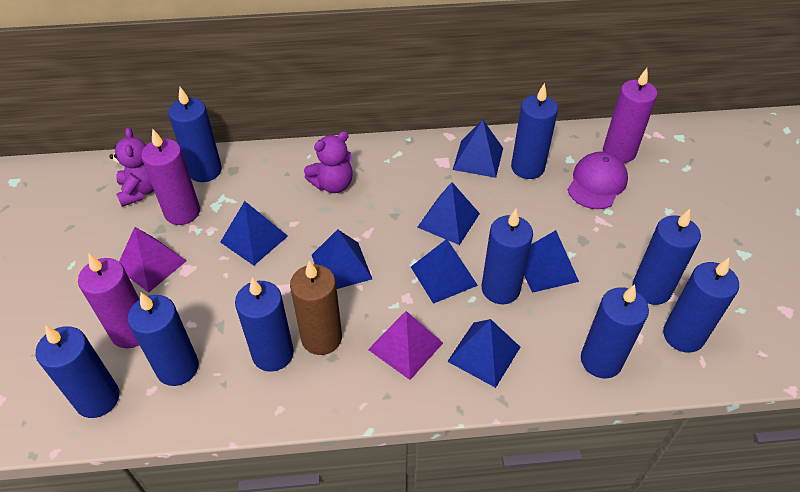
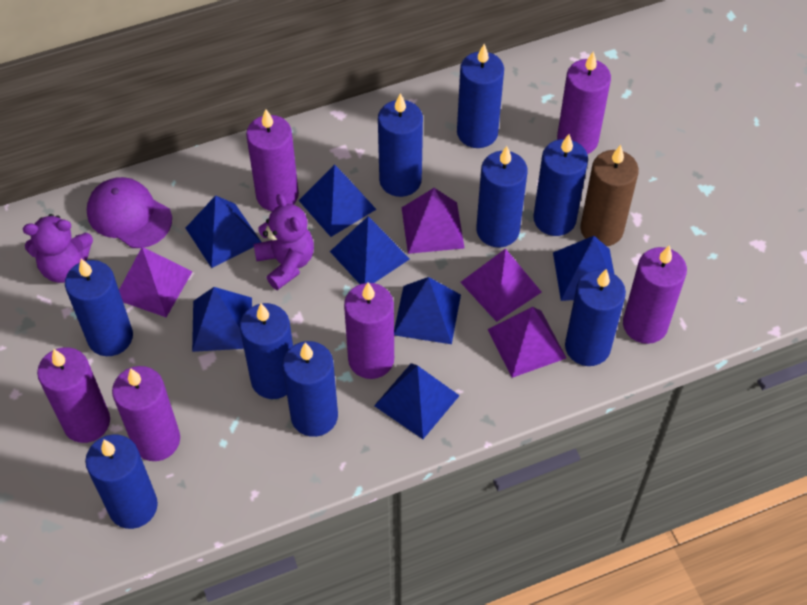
purple candle: [78,254,140,348] [141,129,200,225] [603,68,658,163] = 3 -> [37,347,110,443] [112,366,180,461] [246,109,299,211] [344,282,394,379] [557,51,611,154] [623,245,687,344] = 6
purple pyramid: [119,227,187,293] [368,311,443,380] = 2 -> [119,247,193,317] [402,188,465,254] [460,249,542,322] [488,307,566,378] = 4

